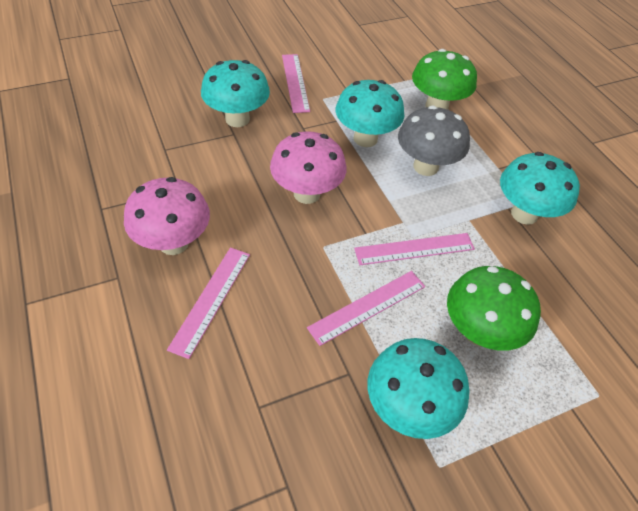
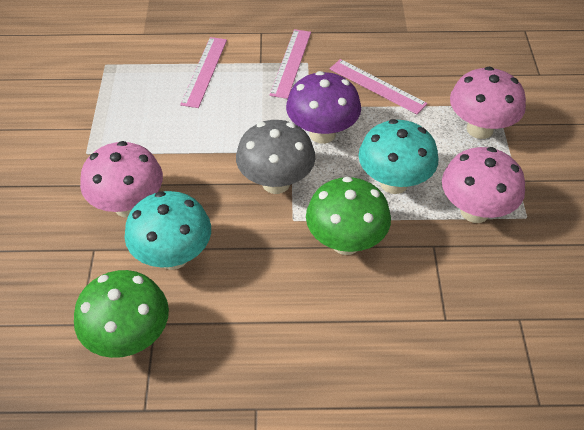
pink mushroom: [124,177,210,255] [270,131,346,204] = 2 -> [80,141,163,218] [442,147,525,223] [450,67,526,139] = 3
pink ruler: [167,247,250,359] [282,54,310,113] [307,271,425,346] [354,233,475,265] = 4 -> [180,37,227,108] [270,29,311,99] [330,59,428,114] = 3
purple mushroom: none = 0 -> [286,71,361,144] = 1
turquoise mushroom: [201,60,270,127] [336,80,404,147] [368,338,470,439] [500,152,580,225] = 4 -> [125,191,211,270] [359,119,438,194] = 2

